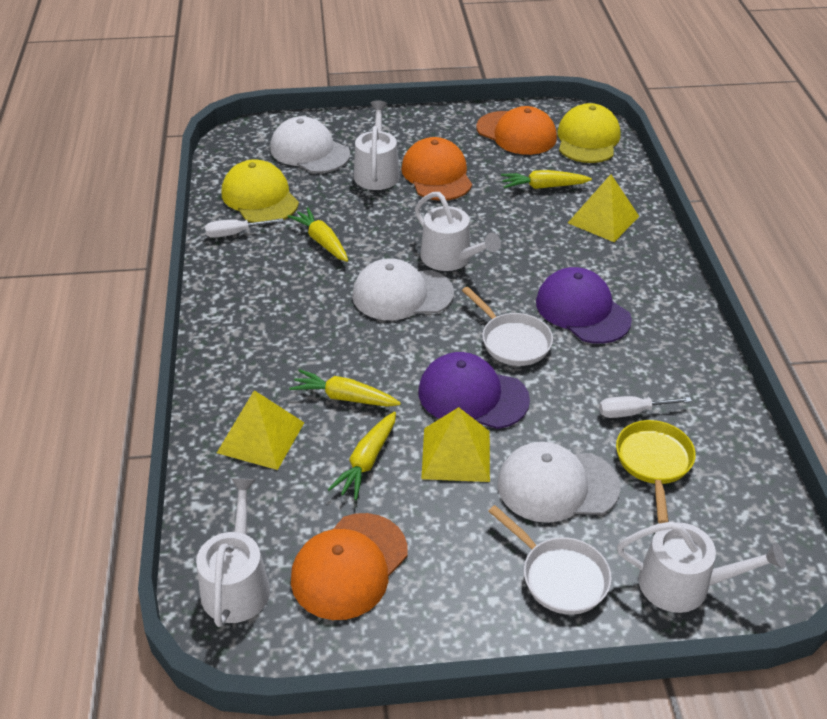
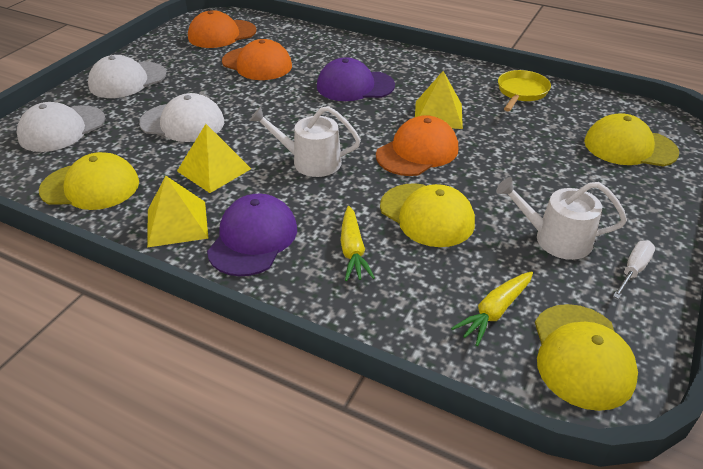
white pan: [462,287,553,366] [488,505,612,615] = 2 -> none = 0
white screwdriver: [205,218,284,238] [599,396,692,418] = 2 -> [613,241,655,299] = 1
white watering can: [196,478,270,627] [354,101,400,190] [415,192,501,271] [617,521,786,613] = 4 -> [250,106,361,177] [496,177,627,260] = 2
yellow cap: [222,159,299,224] [557,103,620,163] = 2 -> [39,152,139,210] [380,183,475,247] [535,304,638,411] [584,113,679,167] = 4
yellow carrot: [287,208,348,262] [289,369,401,407] [328,412,396,500] [501,170,592,189] = 4 -> [340,206,375,281] [451,271,533,346] = 2

